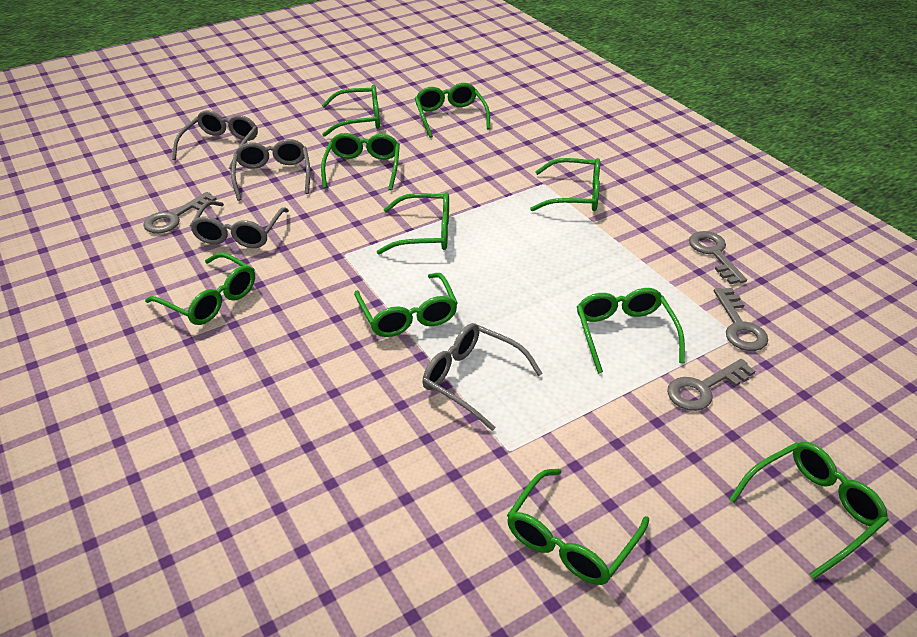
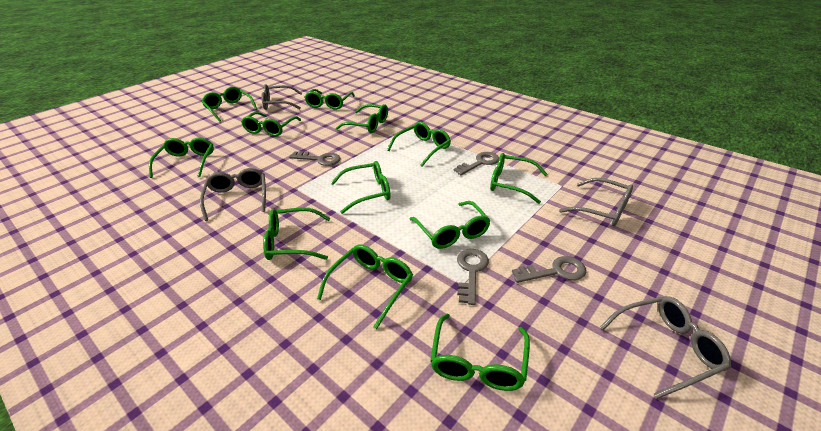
green glasses: [145,253,255,325] [321,133,400,190] [322,85,380,137] [354,273,458,337] [377,192,449,254] [415,83,491,138] [507,469,649,585] [530,158,600,211] [577,288,685,374] [729,442,889,579] = 10 -> [149,137,214,178] [202,87,257,122] [241,112,301,136] [263,207,330,260] [304,89,355,110] [317,245,413,329] [331,161,391,214] [335,104,388,133] [387,122,451,166] [410,201,491,249] [430,314,530,391] [490,153,547,204] = 12

